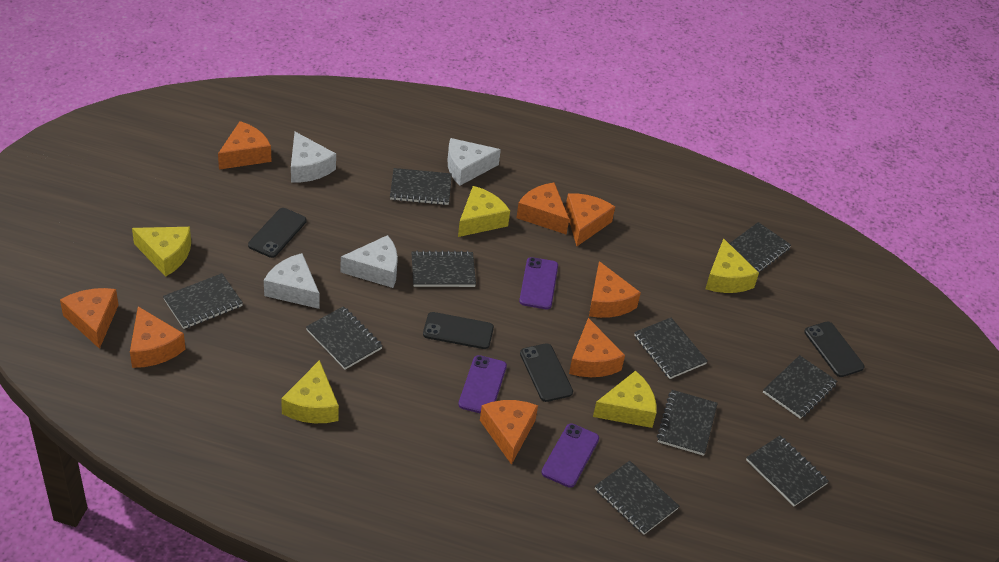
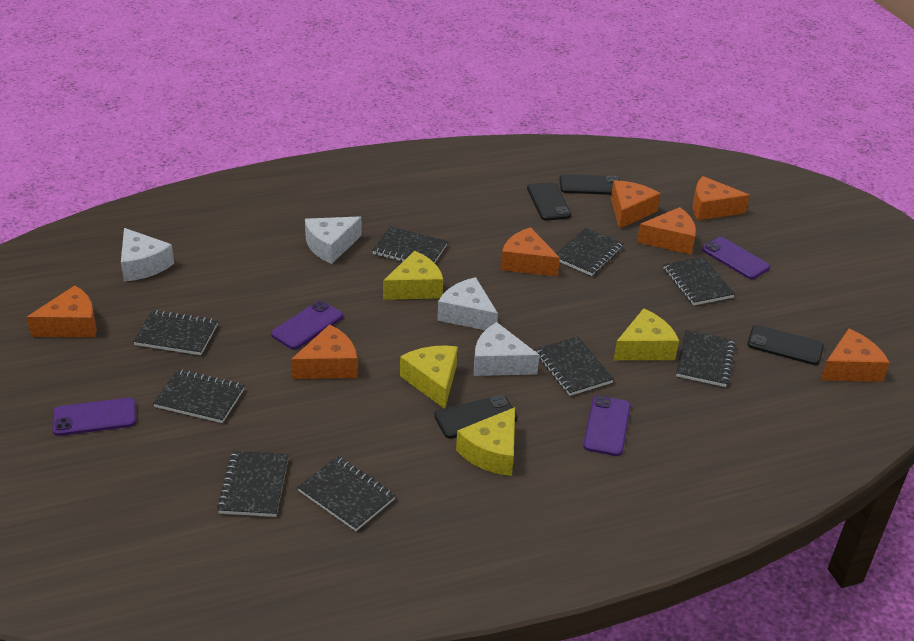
black notebook: [163,273,243,329] [306,306,383,370] [390,168,452,205] [411,250,476,287] [595,461,679,535] [634,318,708,379] [657,390,718,456] [729,222,791,273] [746,435,829,506] [763,355,837,419] = 10 -> [133,310,218,355] [153,369,245,423] [217,451,289,517] [297,456,396,531] [372,227,448,263] [535,336,614,396] [556,228,624,276] [664,257,735,306] [676,330,736,387] = 9
orange cheese: [60,288,118,349] [130,306,185,368] [218,121,272,170] [480,400,538,465] [516,182,569,235] [565,193,615,246] [569,318,625,377] [589,261,641,318] = 8 -> [27,286,97,337] [291,324,358,379] [501,227,560,277] [611,180,661,229] [637,207,696,254] [693,176,750,220] [821,329,890,382] = 7
purple phone: [458,355,507,414] [519,257,558,309] [541,423,599,488] = 3 -> [53,398,136,436] [271,301,343,349] [583,396,631,456] [702,237,770,279] = 4
yellow cheese: [132,227,191,277] [281,360,339,423] [458,186,510,237] [593,371,657,428] [705,238,759,293] = 5 -> [383,251,443,300] [400,345,458,409] [456,407,515,476] [614,308,679,360] = 4

